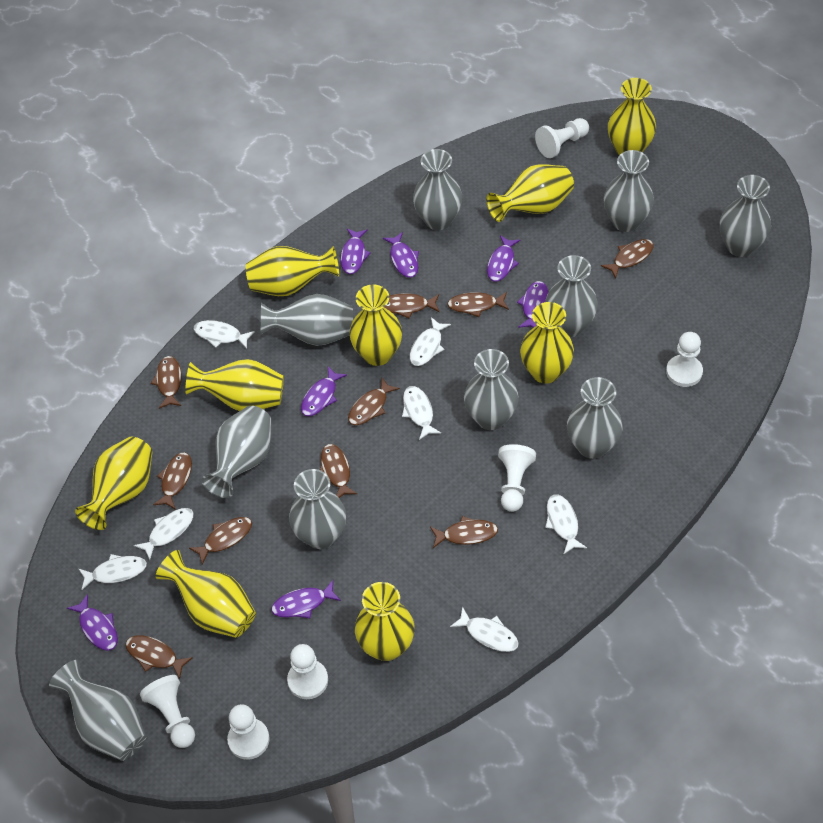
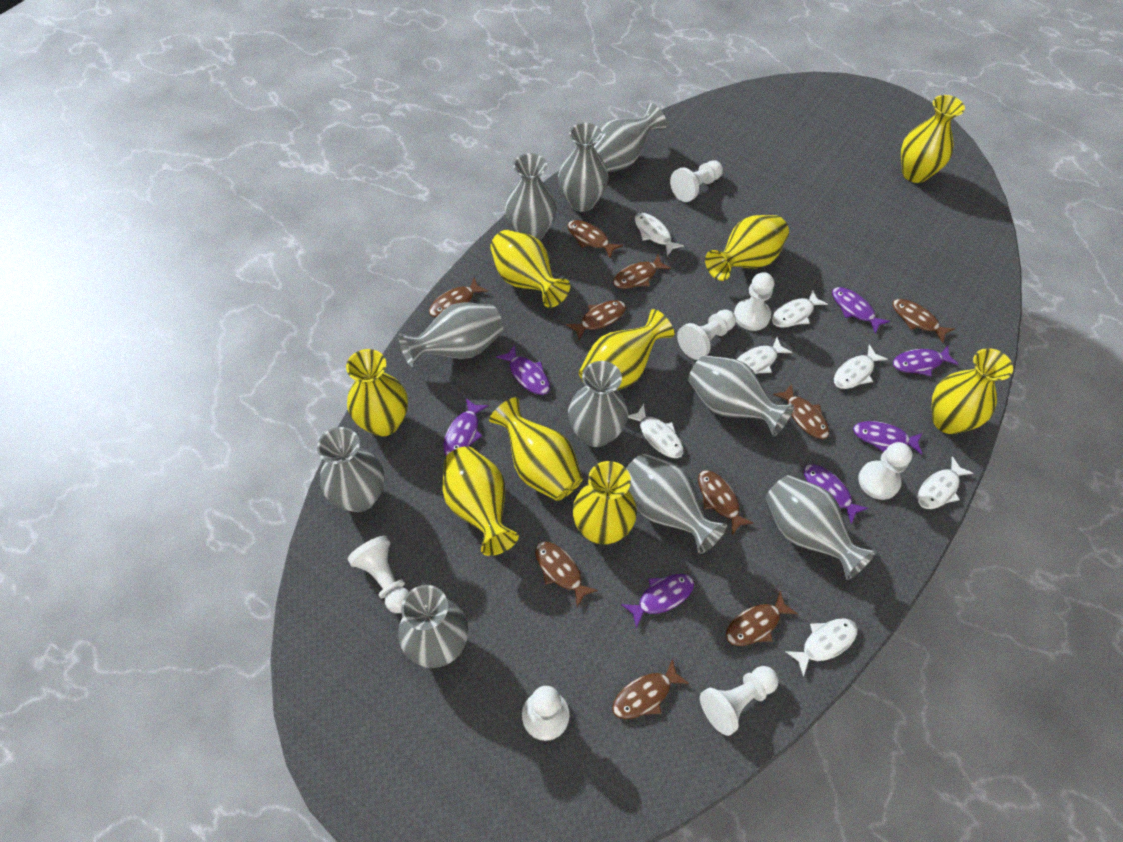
white pawn: [140,675,195,748] [227,704,270,760] [287,644,328,699] [498,444,536,512] [535,118,589,158] [666,332,703,387] = 6 -> [347,536,409,613] [522,686,569,741] [670,160,723,202] [677,309,736,360] [700,666,779,736] [734,272,774,331] [858,442,912,500] = 7

